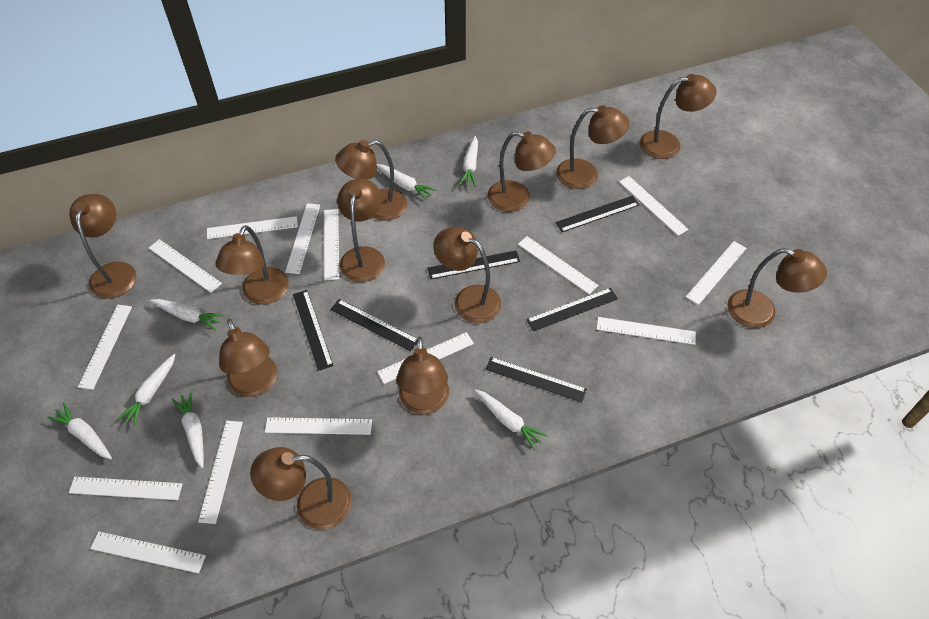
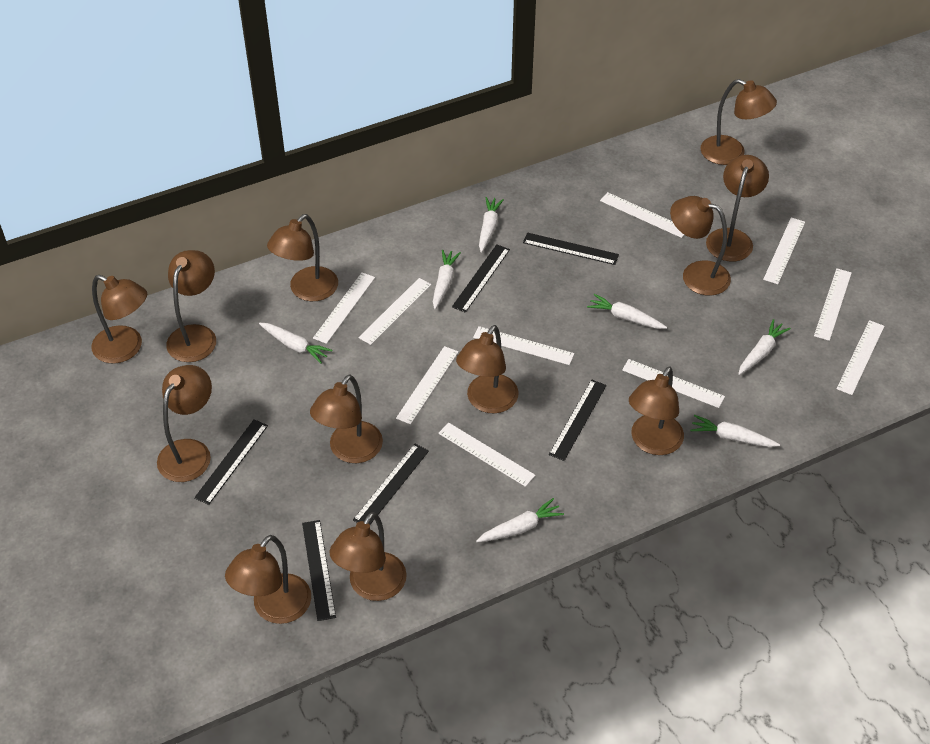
white ruler: [69,477,182,500] [78,305,132,390] [90,532,206,573] [149,239,222,293] [198,421,243,524] [207,216,298,239] [265,417,372,435] [285,203,320,274] [324,209,339,281] [377,332,474,384] [518,236,599,294] [597,317,696,345] [619,176,689,236] [686,241,746,305] = 14 -> [313,272,375,344] [358,278,431,345] [396,346,458,424] [438,423,536,487] [473,326,575,365] [600,192,684,238] [622,359,725,408] [763,218,805,284] [814,268,852,341] [837,320,884,395] = 10

